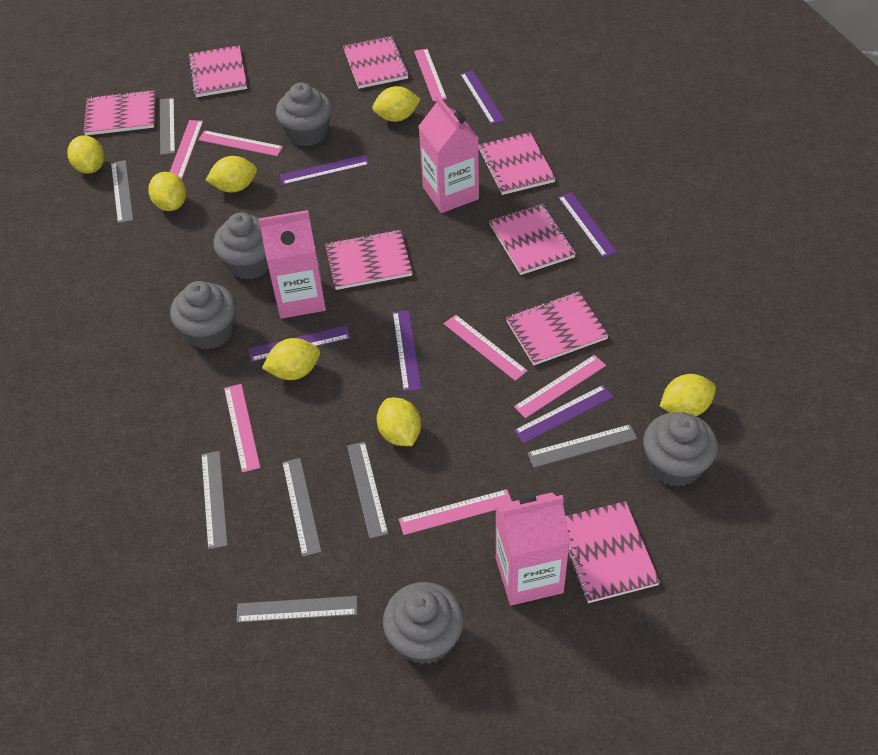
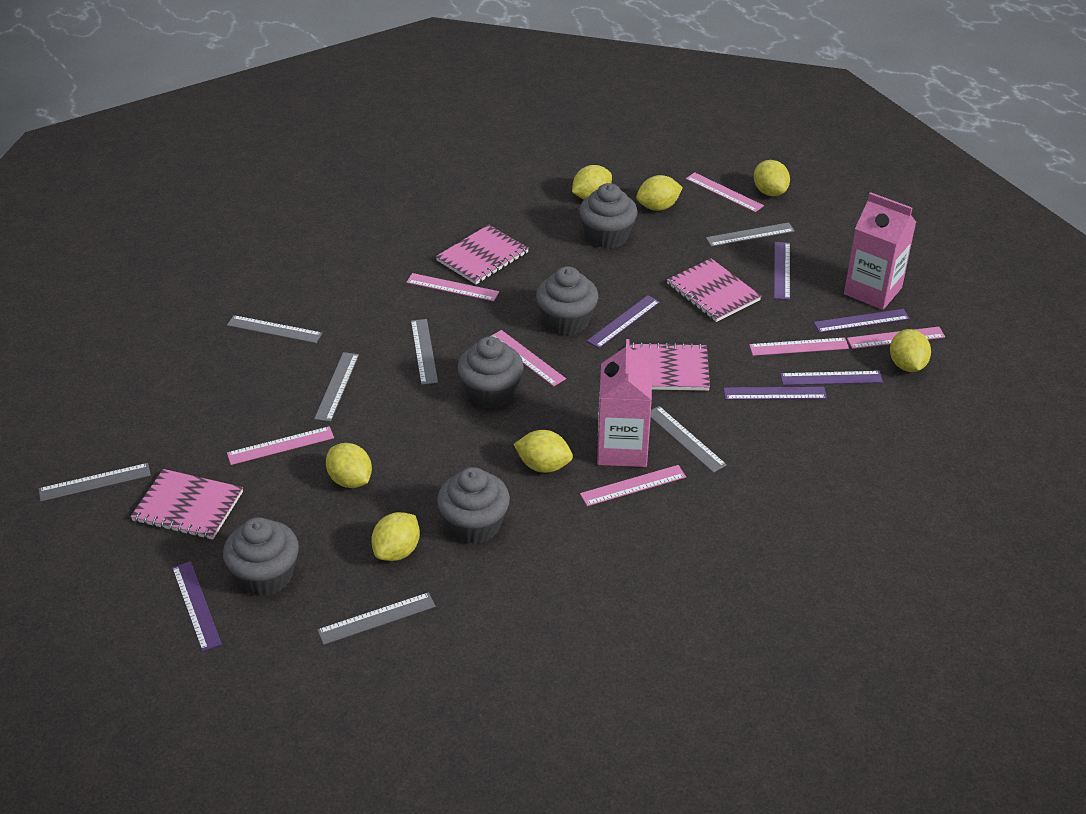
pink carton: [259,210,326,319] [419,95,479,213] [495,492,570,606] = 3 -> [597,339,652,467] [844,192,916,310] = 2
pink notebook: [84,90,155,135] [188,45,247,97] [325,230,413,290] [343,36,409,89] [478,132,556,195] [489,204,576,275] [506,292,609,365] [565,501,660,603] = 8 -> [130,469,243,540] [436,225,529,284] [629,342,710,391] [667,258,762,322] = 4

